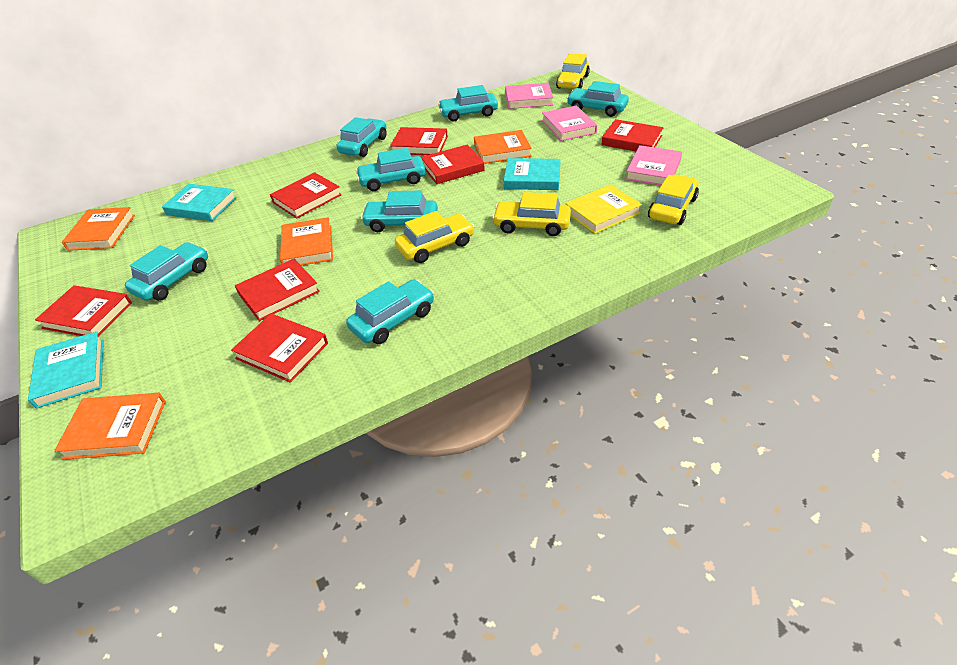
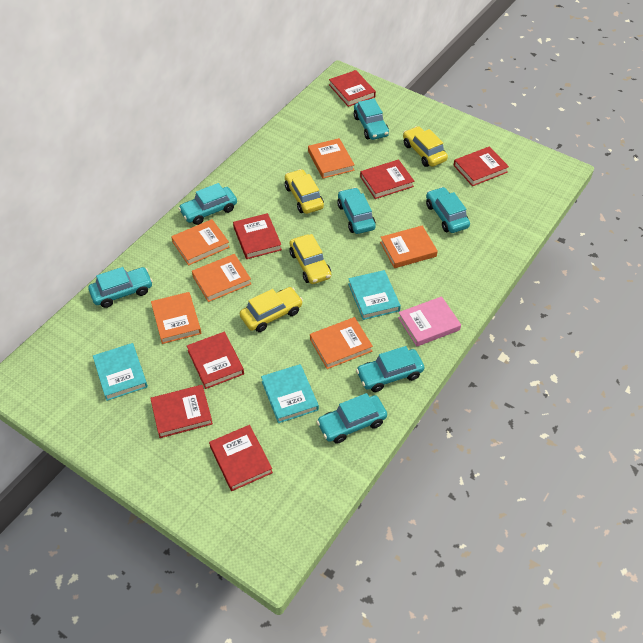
orange book: [54,393,166,460] [62,207,135,251] [280,217,333,266] [474,130,532,164] = 4 -> [151,292,201,344] [171,219,230,266] [192,254,251,302] [308,138,355,179] [310,317,373,369] [380,225,438,268] = 6
pink book: [505,83,553,109] [542,106,597,141] [626,145,682,186] = 3 -> [398,296,461,347] = 1
yellow book: [565,184,642,234] = 1 -> none = 0

